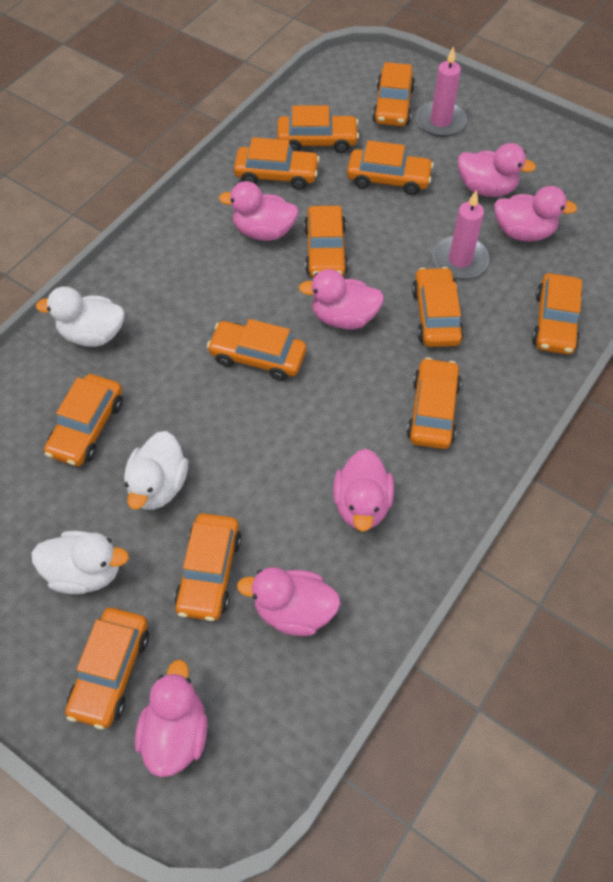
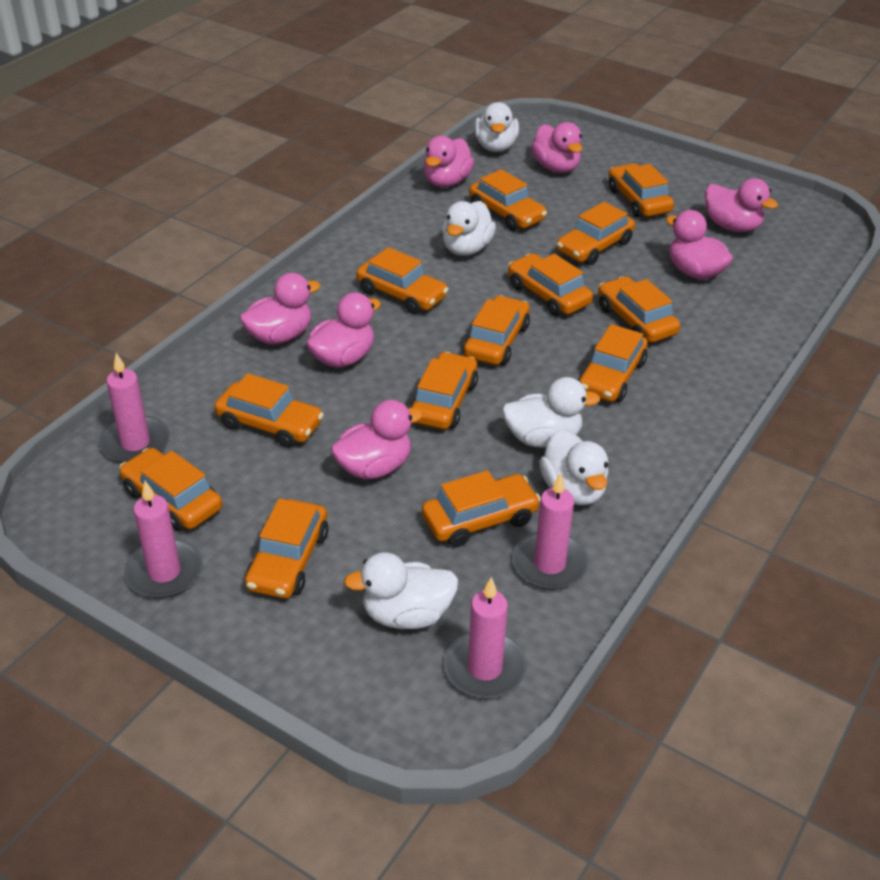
orange car: [44,374,123,466] [65,608,149,729] [174,513,241,621] [207,319,306,381] [234,137,320,190] [277,106,359,153] [304,206,348,278] [347,140,434,195] [372,62,415,126] [407,358,461,449] [412,267,464,347] [532,273,582,354] = 12 -> [119,448,222,531] [214,373,324,448] [245,499,328,599] [356,247,449,314] [409,352,478,429] [422,470,541,547] [463,295,530,365] [469,169,547,231] [508,253,593,316] [557,202,635,265] [578,324,648,402] [598,276,680,343] [608,163,674,218] = 13
pink candle: [416,46,467,137] [433,190,490,279] = 2 -> [99,353,170,463] [124,481,203,598] [444,577,527,698] [512,473,589,590] = 4
white duck: [31,531,129,594] [36,286,125,347] [124,431,188,510] = 3 -> [344,552,458,629] [442,201,496,256] [474,102,519,152] [502,377,600,448] [539,429,609,505] = 5

